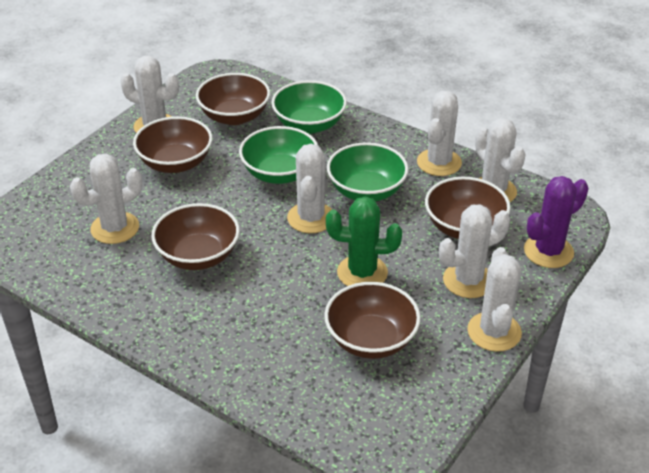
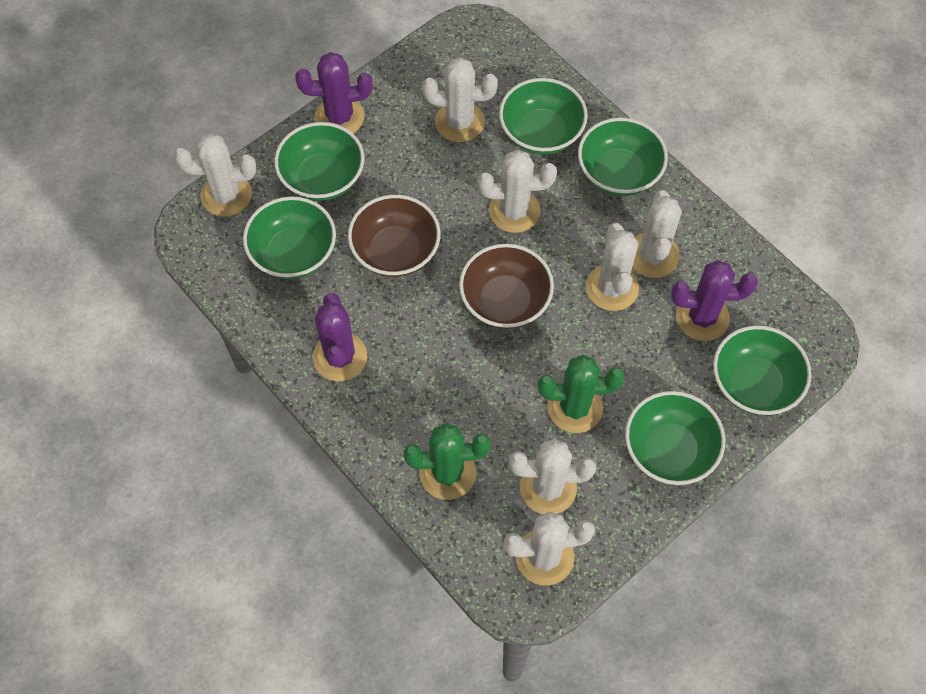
brown bowl: [133,116,212,173] [151,203,240,270] [196,73,270,125] [324,282,421,359] [425,177,511,239] = 5 -> [348,195,441,277] [459,244,554,329] = 2
green bowl: [239,126,318,184] [272,80,347,134] [327,142,408,201] = 3 -> [243,196,336,279] [274,122,364,201] [499,78,588,155] [578,118,668,196] [625,391,726,485] [713,325,812,415] = 6
green cactus: [326,197,402,286] = 1 -> [404,423,491,500] [538,354,625,433] = 2
purple cactus: [524,176,589,268] = 1 -> [295,52,373,133] [313,293,367,381] [671,260,758,341] = 3

